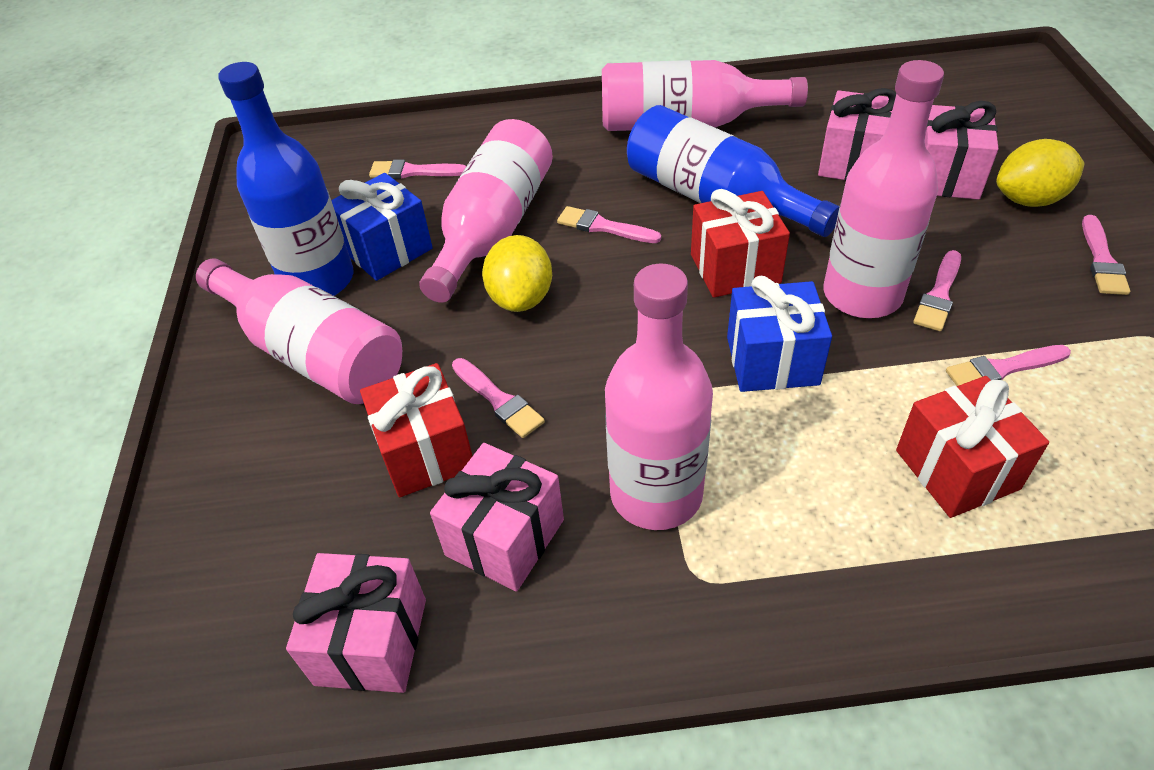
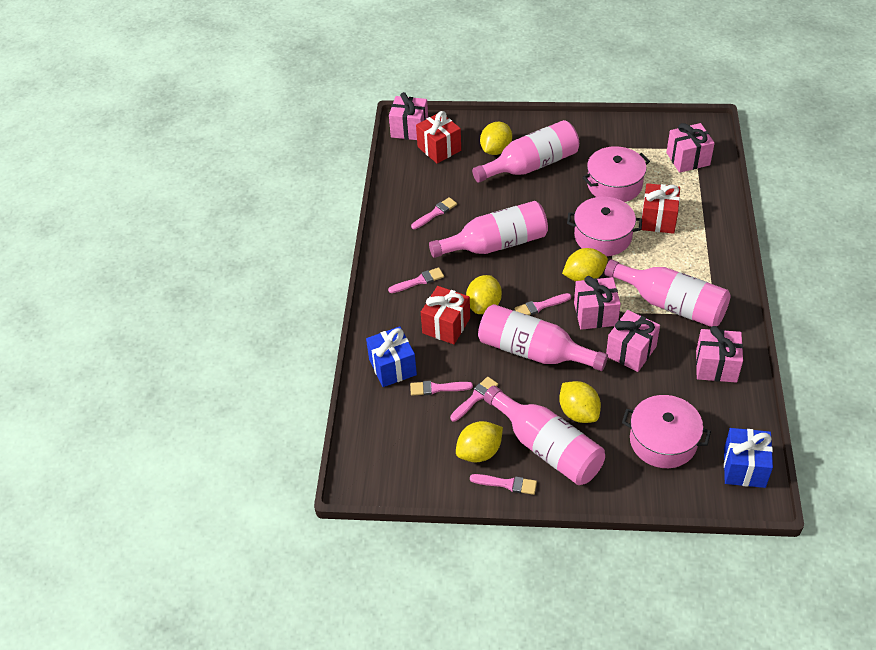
blue bottle: [218,62,354,296] [627,105,840,237] = 2 -> none = 0
pink gift: [286,553,426,693] [430,443,564,592] [818,88,896,181] [925,101,998,200] = 4 -> [389,92,428,140] [574,276,621,330] [606,310,660,372] [666,123,715,173] [696,326,743,383] = 5
pink pot: none = 0 -> [567,197,642,256] [583,146,650,202] [622,395,711,468] = 3
yellow lemon: [482,235,552,312] [996,139,1084,207] = 2 -> [456,421,503,462] [466,275,502,314] [480,122,512,155] [559,381,601,423] [562,248,608,282] = 5

